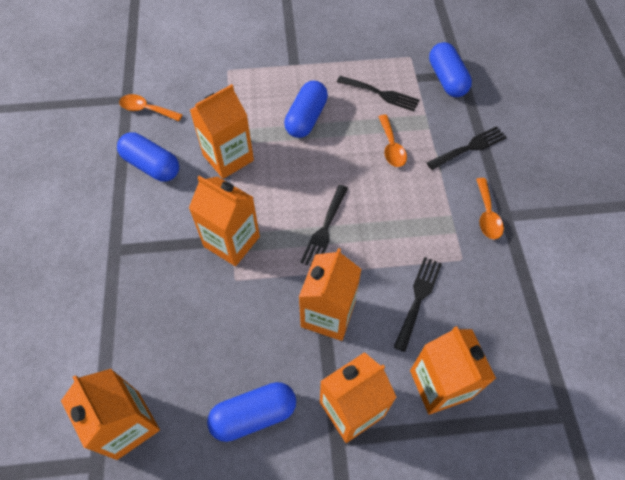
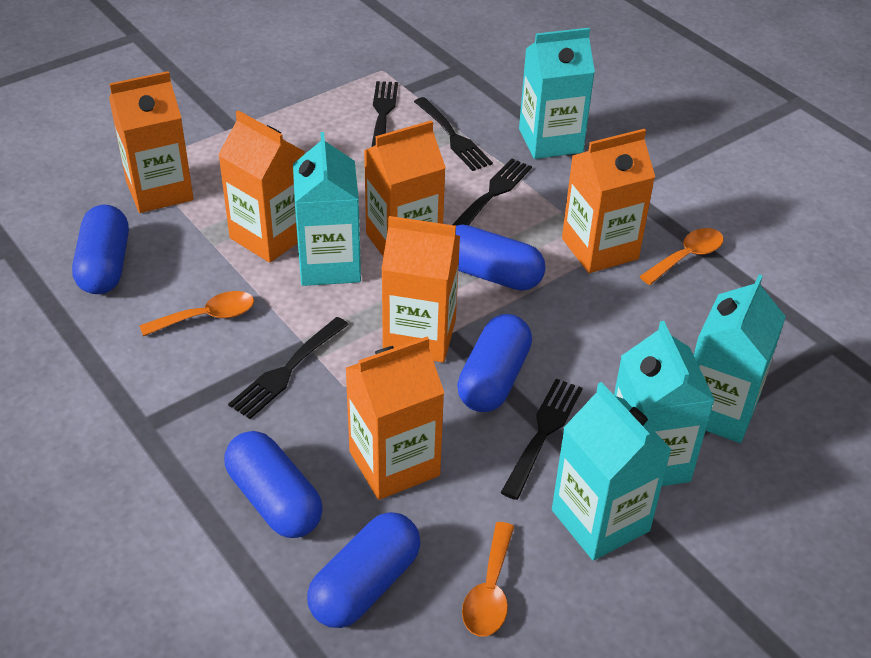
black fork: [300,185,348,266] [337,76,419,111] [394,257,442,352] [427,126,507,170] = 4 -> [228,317,349,419] [371,81,398,147] [414,97,493,171] [452,158,532,226] [500,379,583,500] = 5
blue capsule: [117,133,179,182] [207,382,296,442] [284,81,328,138] [429,42,472,97] = 4 -> [72,205,129,294] [224,431,323,538] [307,512,421,628] [456,225,545,291] [457,314,532,412] = 5
turquoise carton: none = 0 -> [293,132,361,286] [519,28,595,159] [552,382,672,561] [614,321,715,486] [694,274,786,443] = 5

